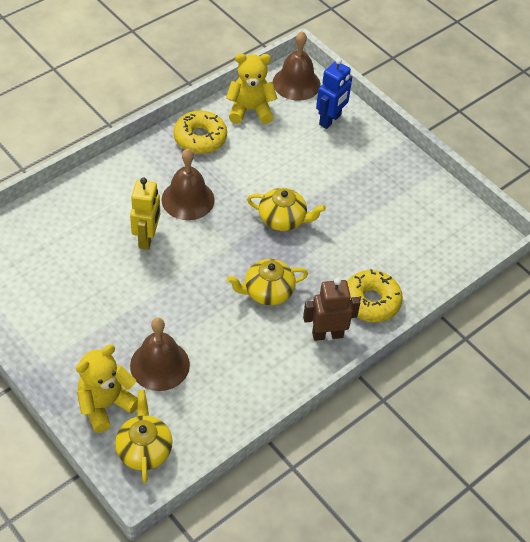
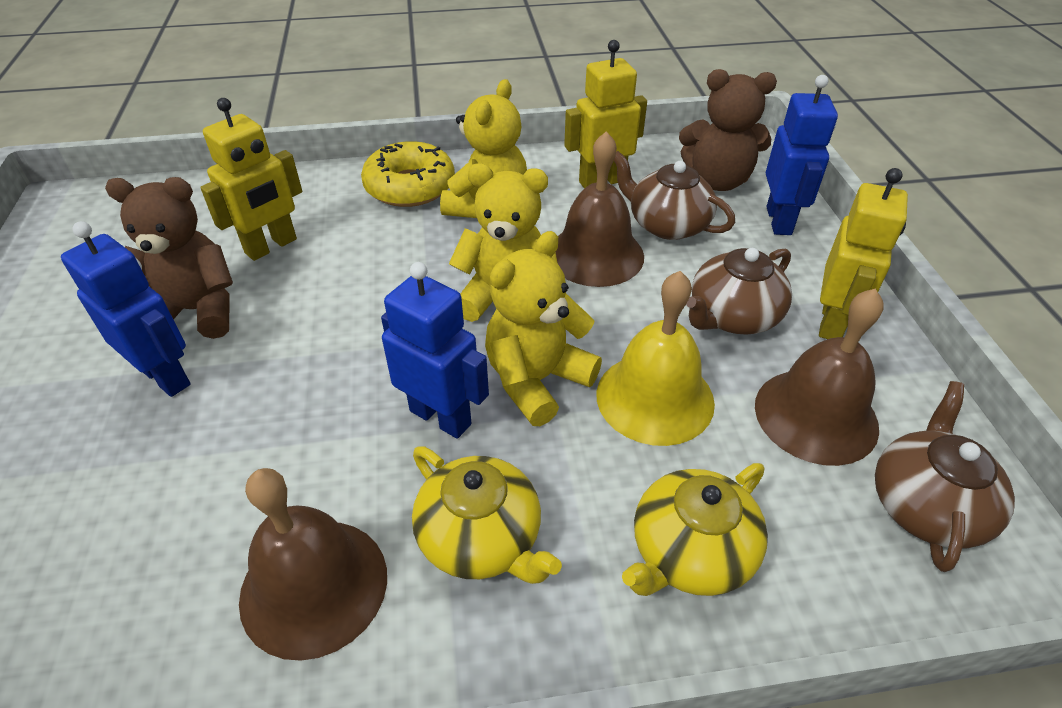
blue robot: [316,58,352,129] = 1 -> [61,221,190,397] [381,262,489,439] [766,75,838,235] = 3
brown robot: [303,278,360,341] = 1 -> none = 0
brown teapot: none = 0 -> [614,151,735,240] [686,248,792,335] [875,381,1015,572] = 3
brown teddy bear: none = 0 -> [105,177,233,339] [679,69,777,191] = 2
yellow bell: none = 0 -> [596,271,715,446] = 1
yellow donut: [173,111,227,154] [347,269,403,322] = 2 -> [361,141,455,207] = 1
yellow robot: [130,178,160,250] = 1 -> [200,98,302,261] [564,40,647,189] [819,168,908,339] = 3
yellow teapot: [115,390,173,483] [227,259,308,305] [247,188,326,231] = 3 -> [412,446,562,584] [622,463,768,596] = 2
yellow teddy bear: [76,344,138,433] [226,53,278,124] = 2 -> [440,79,527,218] [449,163,557,322] [485,231,602,426] = 3

